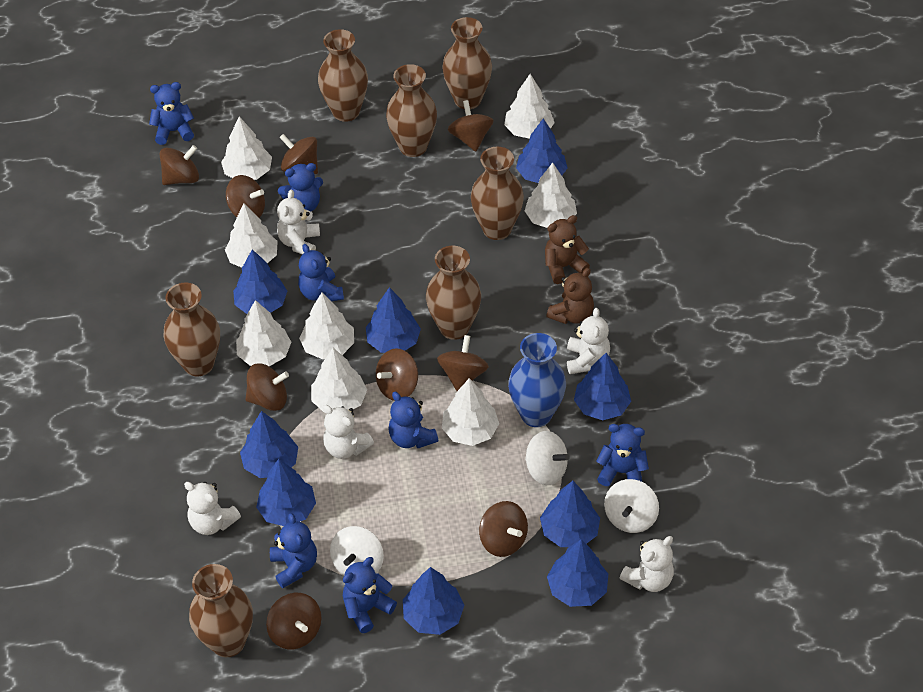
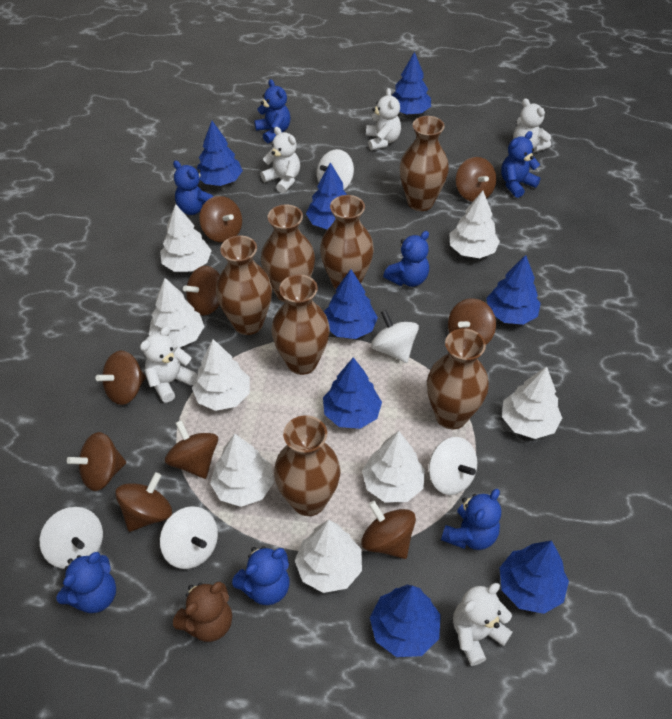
blue tree: [233,249,287,314] [240,411,298,478] [256,459,316,526] [366,287,421,353] [403,567,464,635] [516,118,568,183] [540,481,600,547] [547,539,608,607] [574,353,631,420] = 9 -> [197,121,243,186] [306,162,347,229] [323,357,382,429] [324,269,378,339] [370,585,441,657] [392,52,431,115] [486,255,541,325] [499,541,569,614] = 8
blue vase: [508,333,566,427] = 1 -> none = 0
brown teddy bear: [545,215,590,284] [546,268,594,324] = 2 -> [173,582,232,642] = 1
white spinning top: [330,526,384,575] [525,431,570,485] [604,479,659,533] = 3 -> [40,507,103,569] [160,506,218,569] [317,149,354,190] [371,310,419,363] [429,437,477,495] = 5

